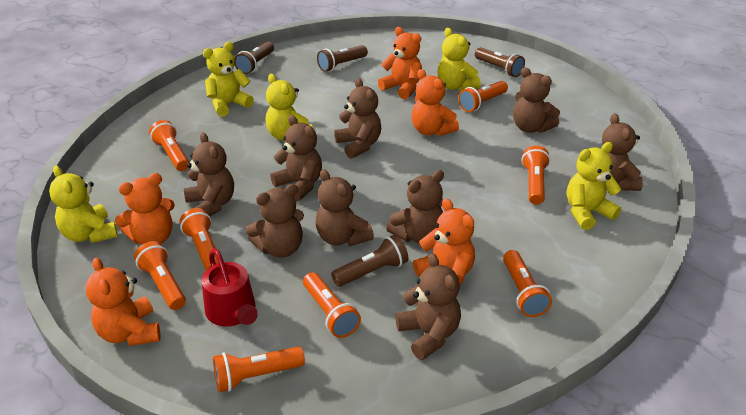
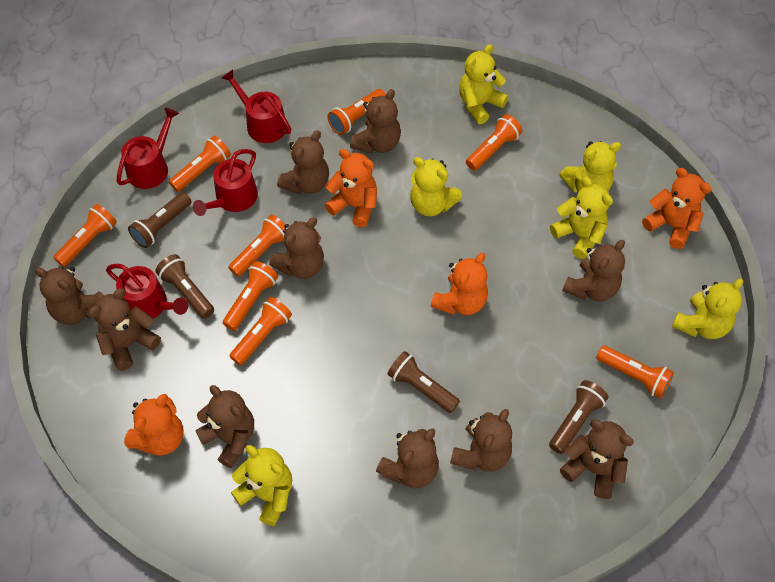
brown teddy bear: [184,132,234,216] [246,184,304,258] [270,115,322,202] [315,169,374,246] [334,78,381,159] [386,170,444,244] [395,253,461,360] [513,67,560,133] [600,113,643,191] = 9 -> [35,266,104,325] [88,288,161,371] [195,385,254,468] [269,218,324,279] [277,130,329,194] [350,89,401,154] [376,429,439,488] [450,409,512,472] [560,419,634,499] [562,240,625,302] = 10
orange teddy bear: [86,257,161,346] [115,173,175,244] [378,27,422,99] [412,69,459,136] [413,199,475,285] = 5 -> [124,394,184,456] [325,149,377,228] [431,253,488,315] [642,168,712,249] = 4
red watering can: [202,248,258,327] = 1 -> [106,264,188,319] [116,107,179,189] [193,149,258,216] [222,70,291,143] = 4
yellow teddy bear: [49,166,118,243] [203,42,254,117] [266,74,314,140] [437,28,481,91] [567,142,621,230] = 5 -> [231,445,292,526] [410,157,462,216] [459,44,508,124] [550,177,613,259] [559,141,621,192] [672,279,744,339] = 6

